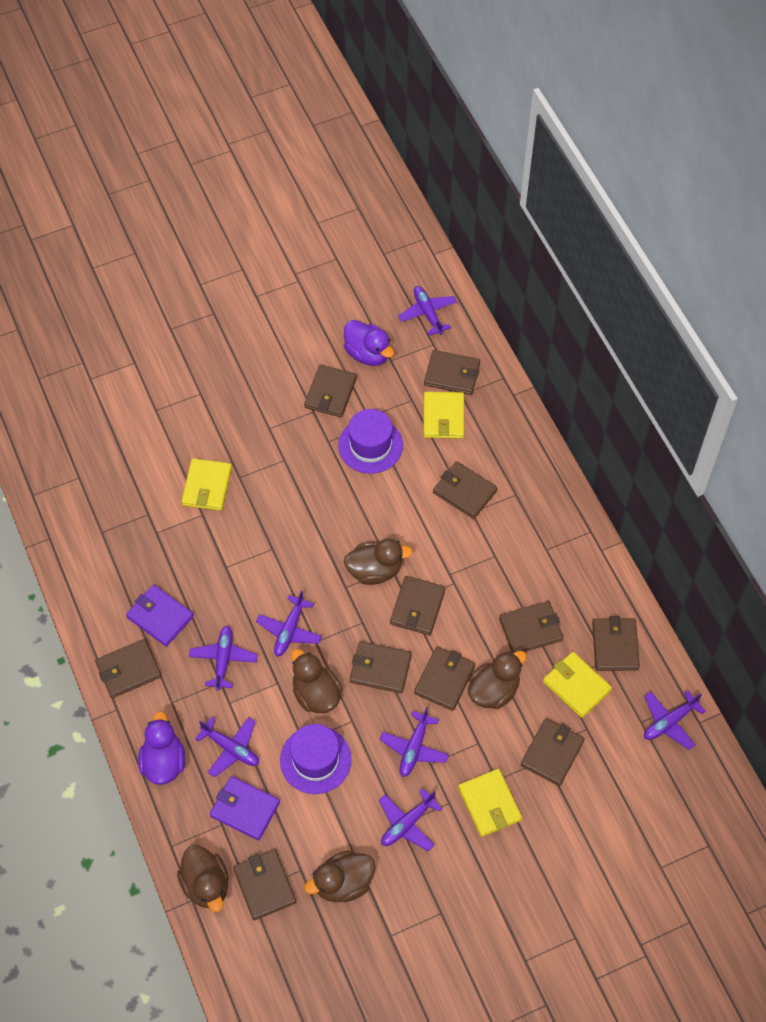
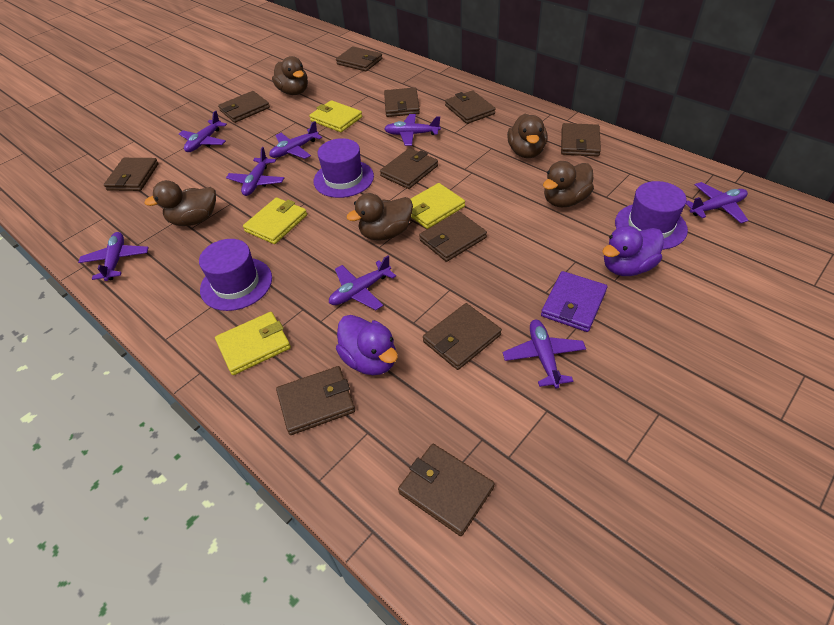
purple hat: [280,724,352,794] [338,409,403,474] = 2 -> [199,239,272,311] [314,138,374,198] [615,181,688,250] = 3
purple plane: [189,625,258,690] [195,717,259,777] [256,591,322,656] [379,788,442,851] [380,707,449,777] [398,286,457,336] [644,690,706,750] = 7 -> [78,232,149,281] [179,110,227,152] [226,147,284,196] [269,121,322,159] [329,256,396,310] [384,114,441,146] [503,320,586,389] [686,182,748,223] = 8
purple wallet: [126,585,194,647] [210,776,280,840] = 2 -> [541,271,607,332] = 1

